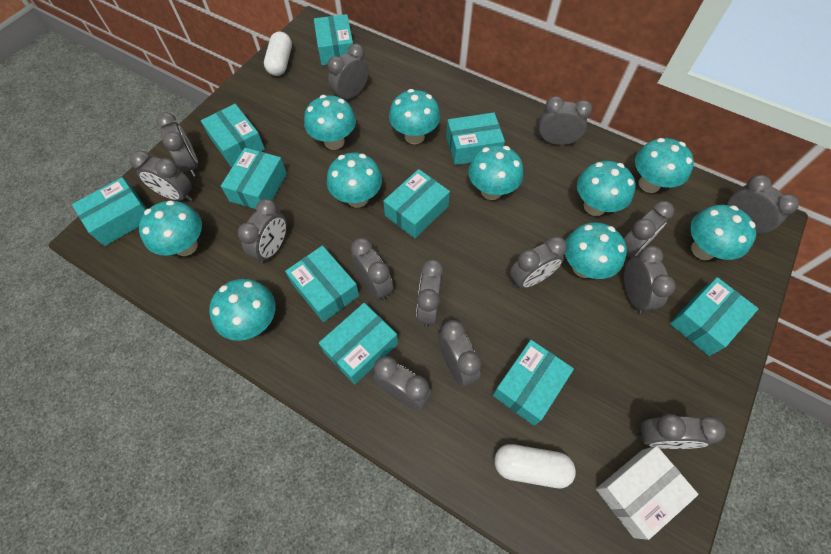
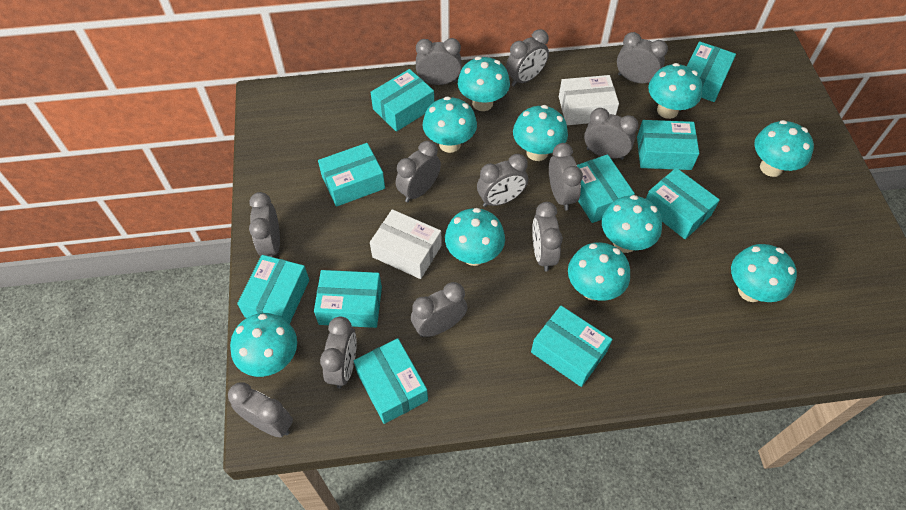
grey clock: [130,150,193,201] [156,112,198,177] [238,199,287,264] [327,44,369,99] [351,238,393,301] [373,356,432,411] [416,259,444,327] [438,320,482,386] [510,236,567,288] [538,96,592,145] [623,201,674,258] [624,246,676,314] [637,414,726,449] [727,175,799,236] = 14 -> [228,383,293,438] [249,192,280,257] [320,317,357,388] [396,141,441,202] [411,282,467,337] [416,38,462,85] [477,154,528,207] [506,29,549,86] [532,202,563,272] [549,143,583,211] [584,108,638,160] [617,32,668,83] = 12
white box: [596,446,699,540] = 1 -> [370,209,442,279] [559,75,619,125] = 2
white capsule: [264,31,292,76] [495,444,576,488] = 2 -> none = 0

